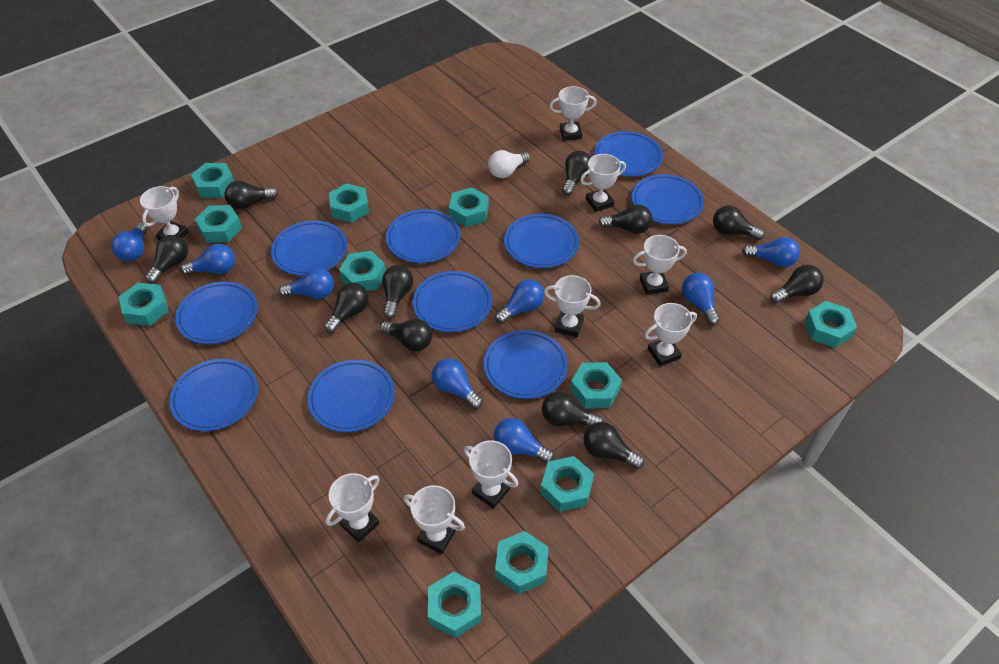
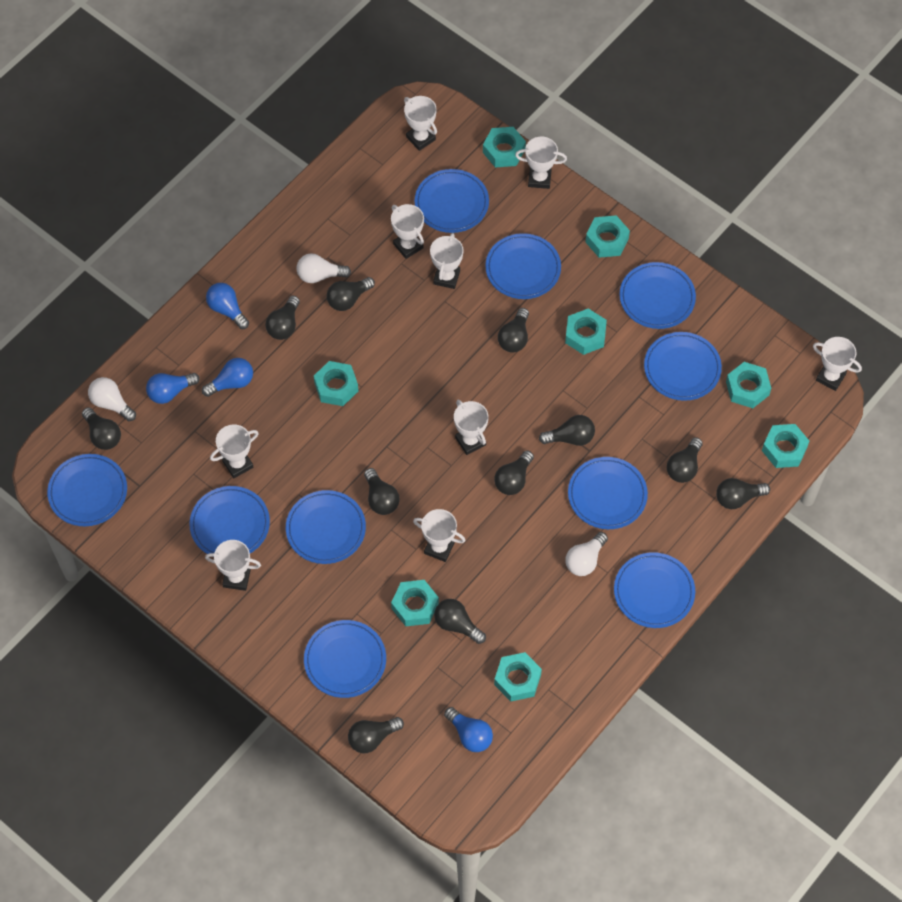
blue light bulb: [111,223,147,261] [181,244,235,275] [279,268,334,299] [432,358,483,409] [493,418,554,464] [495,279,544,324] [682,273,720,326] [742,237,800,267] = 8 -> [146,373,200,404] [202,358,253,397] [206,283,249,329] [444,707,493,752] = 4
turquoise nut: [119,283,169,326] [191,163,234,198] [195,205,242,243] [329,183,369,223] [339,251,386,291] [428,572,481,638] [449,188,489,227] [495,531,549,594] [540,456,594,512] [570,362,622,409] [805,301,857,348] = 11 -> [314,361,358,406] [391,580,439,626] [483,127,526,168] [494,652,542,701] [565,308,607,355] [586,215,630,258] [726,362,771,408] [762,424,809,468] = 8
white light bulb: [488,150,530,178] = 1 -> [88,377,136,421] [297,254,351,283] [565,532,608,576] = 3

